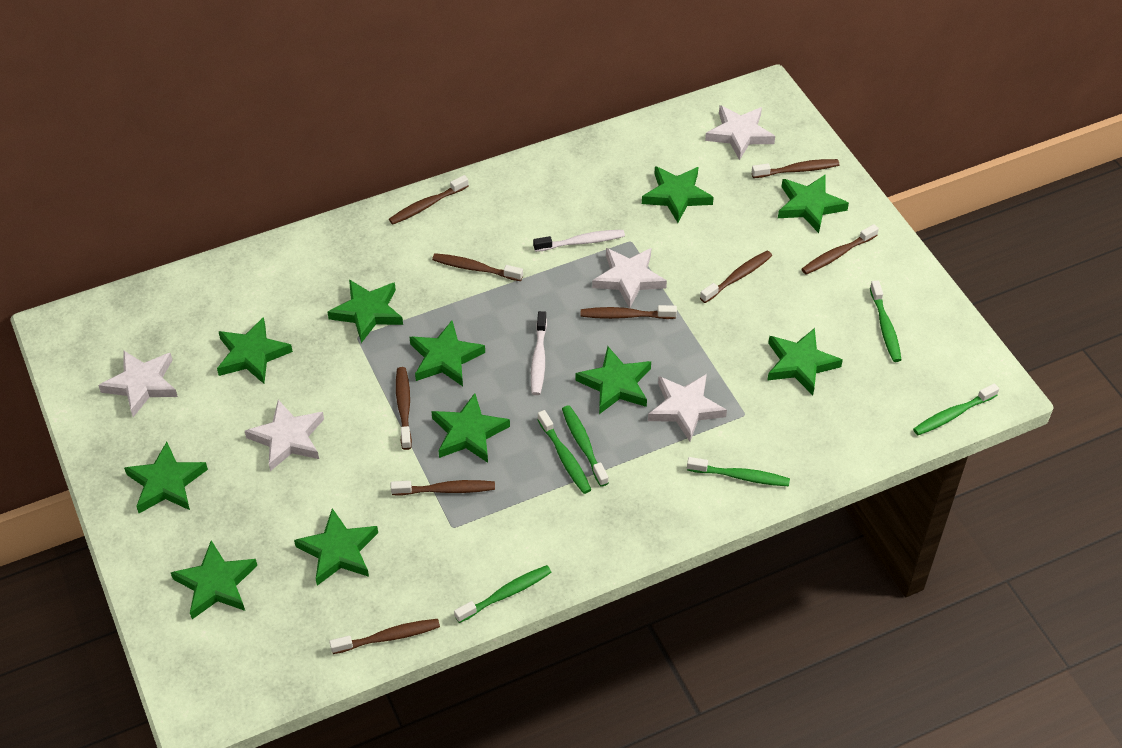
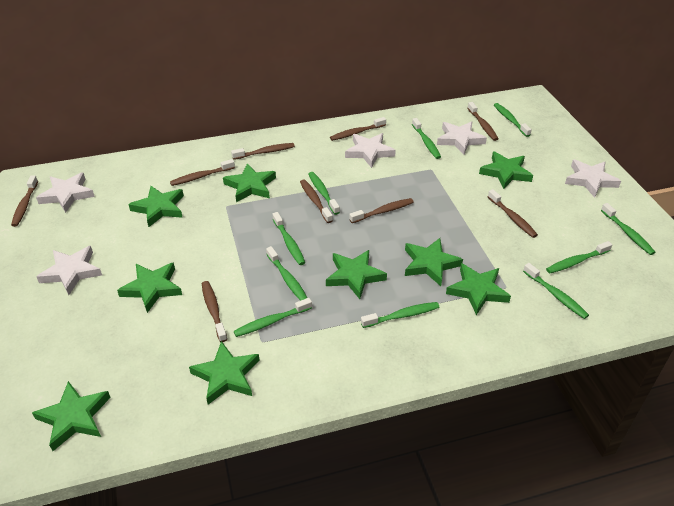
green star: [124,442,208,513] [170,540,257,619] [217,317,293,384] [294,508,378,586] [327,279,403,343] [410,321,485,386] [431,393,510,463] [575,346,651,414] [642,166,714,223] [767,328,843,395] [778,175,849,233] = 11 -> [32,381,111,451] [117,262,182,313] [128,186,184,227] [189,341,260,404] [223,163,276,202] [326,250,387,299] [405,238,463,286] [446,263,511,315] [479,151,533,189] = 9
green toothbrush: [454,565,552,623] [537,410,591,494] [562,405,608,487] [687,457,790,486] [870,281,901,362] [913,383,999,435] = 6 -> [234,298,312,337] [266,246,307,301] [273,212,305,265] [308,172,340,215] [361,302,439,328] [412,118,441,159] [494,103,532,137] [523,263,589,319] [546,241,612,273] [601,203,655,255] = 10
white toothbrush: [531,311,547,395] [533,230,625,252] = 2 -> none = 0

